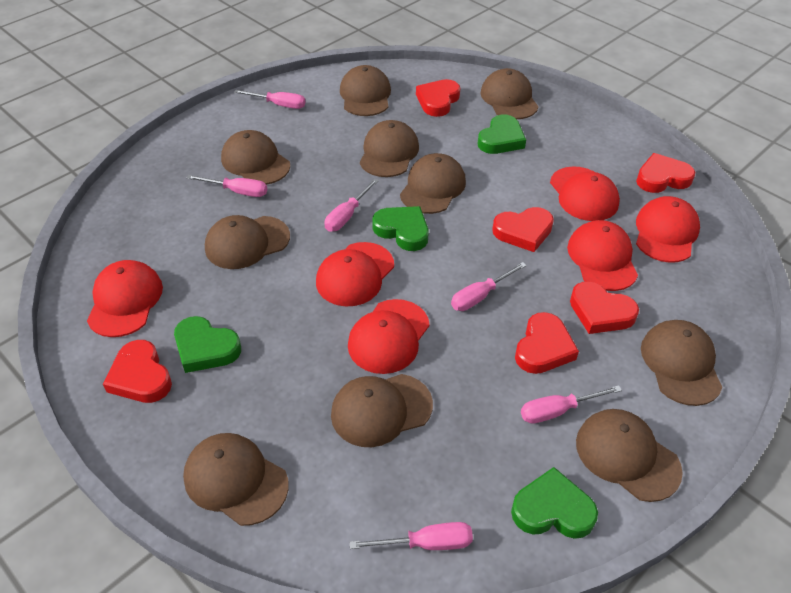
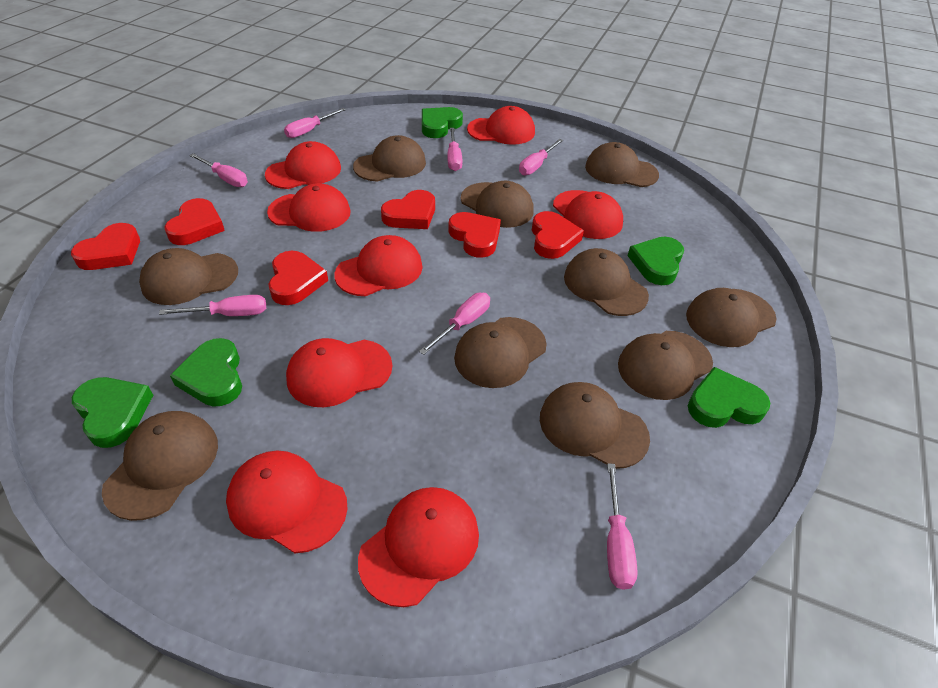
green heart: [174,316,241,373] [372,206,429,251] [478,115,526,154] [511,467,598,539] = 4 -> [72,377,153,448] [170,338,242,407] [422,107,463,138] [628,237,684,285] [688,367,770,428] = 5
pink screwdriver: [187,175,267,197] [234,90,305,109] [325,178,379,232] [350,522,473,550] [451,262,527,311] [521,385,622,424] = 6 -> [159,295,266,316] [189,153,248,187] [284,108,346,138] [419,293,490,355] [448,128,462,171] [519,139,563,175] [607,463,638,590] = 7
red cap: [87,260,163,337] [316,242,394,306] [348,299,430,374] [550,166,620,221] [567,220,638,291] [636,196,700,263] = 6 -> [226,450,348,553] [265,141,341,189] [267,183,351,232] [286,338,392,407] [334,235,423,296] [358,487,479,607] [467,106,535,145] [553,190,623,239] = 8

